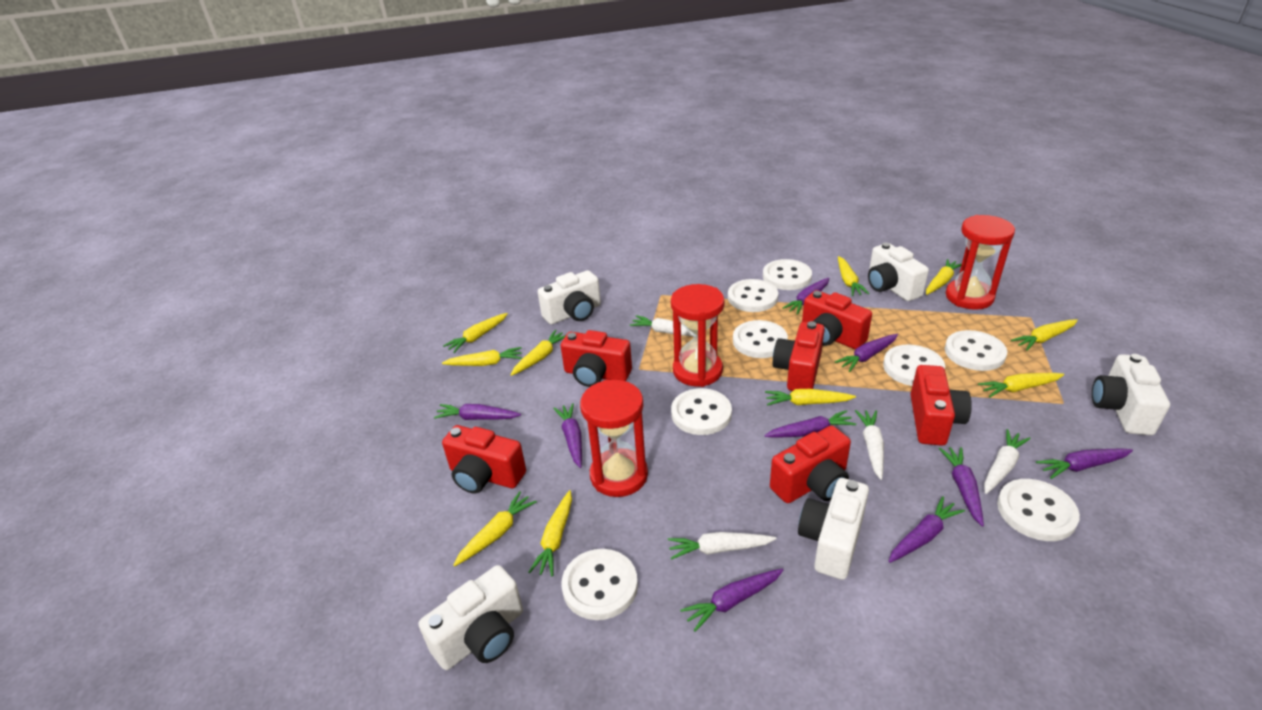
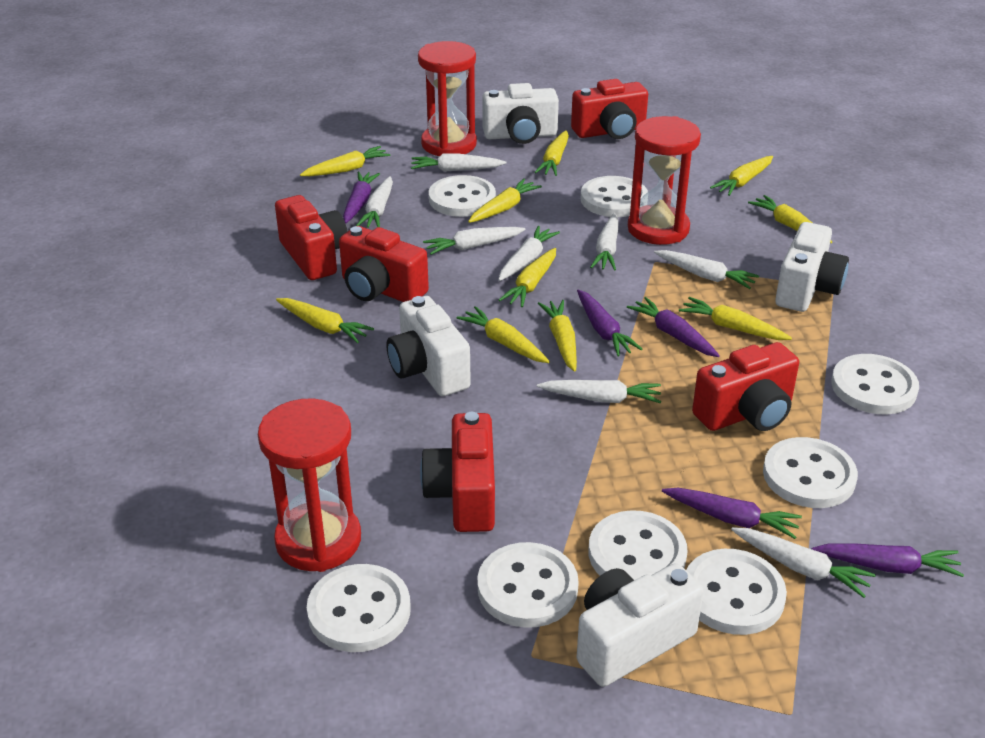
purple carrot: [434,404,521,420] [553,403,582,468] [680,569,783,632] [764,410,856,438] [782,278,829,315] [835,334,898,372] [888,496,965,563] [938,447,984,526] [1036,448,1133,479] = 9 -> [343,172,380,224] [577,289,642,356] [627,297,720,357] [662,488,802,539] [812,543,964,577] = 5
red camera: [442,425,526,494] [561,330,632,387] [770,426,851,503] [773,321,825,391] [802,290,872,349] [911,365,972,446] = 6 -> [275,195,348,280] [339,226,429,302] [420,412,495,532] [571,79,648,139] [692,342,799,431] = 5
white camera: [418,565,523,670] [538,270,601,325] [798,478,869,580] [868,243,929,301] [1092,354,1170,435] = 5 -> [386,296,471,396] [482,83,559,144] [577,563,704,687] [775,222,849,312] = 4
white carrot: [630,315,694,337] [668,532,776,560] [855,410,884,480] [984,429,1031,494] = 4 -> [356,176,393,228] [411,153,506,172] [423,227,526,255] [498,226,560,281] [537,380,661,403] [590,213,619,271] [654,250,759,289] [731,527,876,598] = 8

